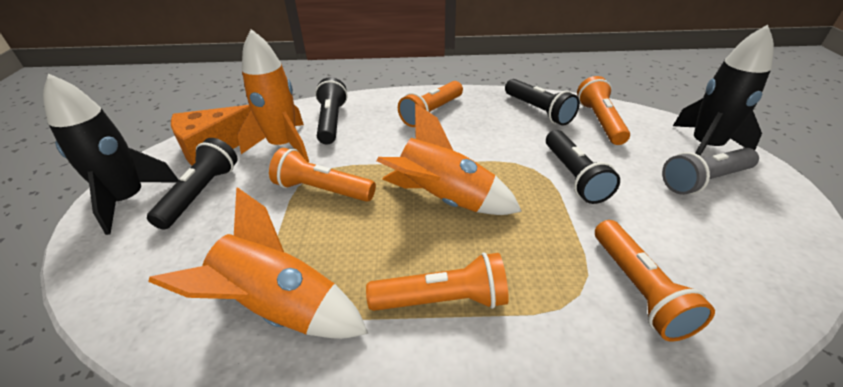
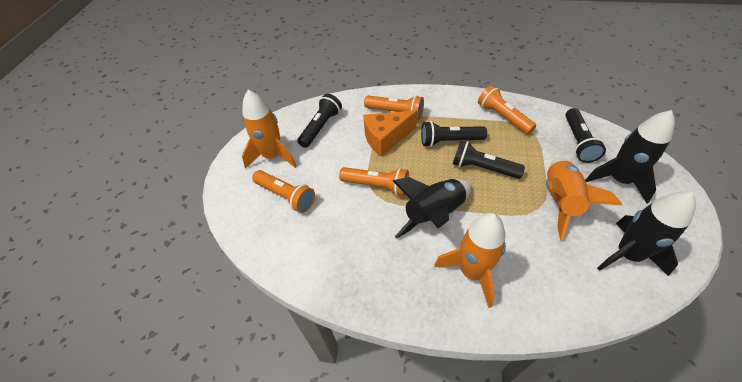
black rocket: [43,73,179,235] [673,25,774,156] = 2 -> [393,177,471,239] [585,110,675,204] [597,192,696,276] = 3
grey flashlight: [662,148,759,195] = 1 -> none = 0
orange flashlight: [269,148,376,202] [366,252,509,311] [398,81,463,127] [577,76,630,145] [595,220,715,341] = 5 -> [252,170,315,213] [339,167,409,196] [364,95,424,120] [478,85,536,134] = 4

